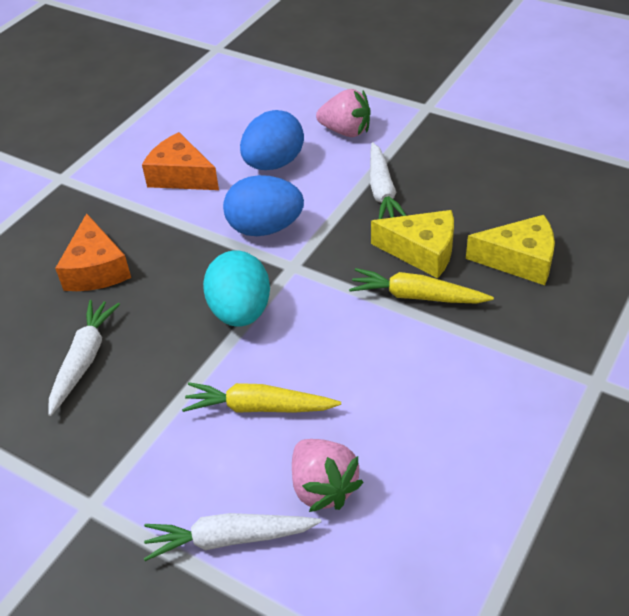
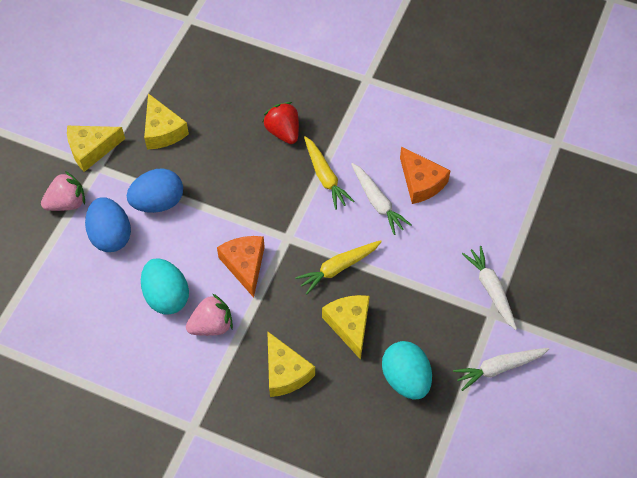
red strawberry: none = 0 -> [263,102,299,144] = 1
turquoise egg: [203,250,270,327] = 1 -> [141,258,189,315] [382,341,432,400] = 2
yellow cheese: [371,210,454,278] [466,215,555,285] = 2 -> [67,126,125,172] [144,93,189,150] [267,331,315,397] [322,295,370,360] = 4

